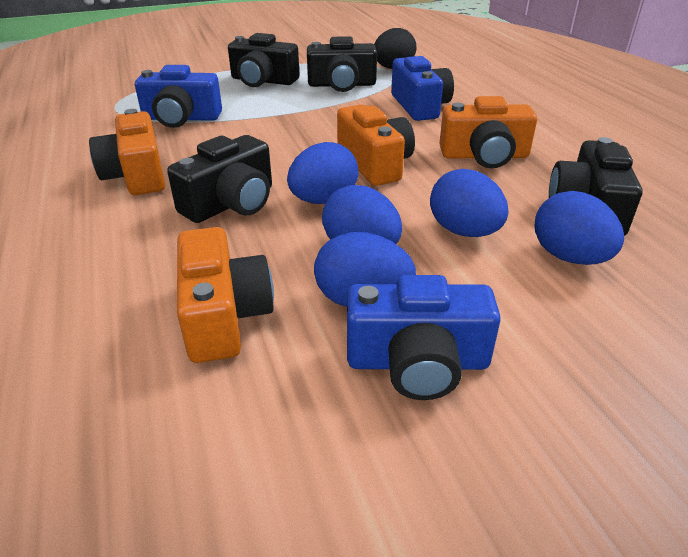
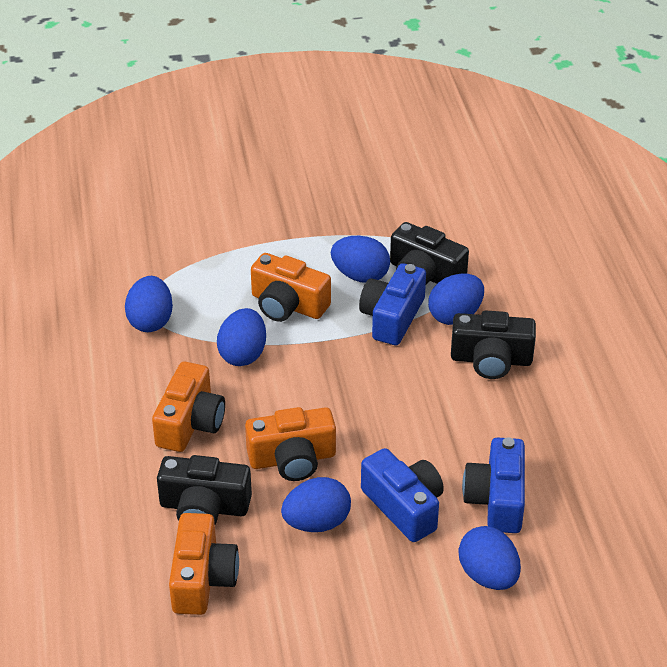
black camera: [167,135,272,223] [228,33,300,87] [307,36,377,92] [549,137,642,236] = 4 -> [157,455,252,524] [390,222,469,285] [451,310,536,379] = 3
black egg: [374,28,417,69] = 1 -> none = 0
blue egg: [287,142,358,204] [314,232,416,307] [322,185,402,244] [430,169,508,237] [534,191,624,265] = 5 -> [125,276,173,332] [217,308,266,366] [281,477,351,532] [331,236,390,283] [428,273,484,325] [459,526,521,590] = 6

